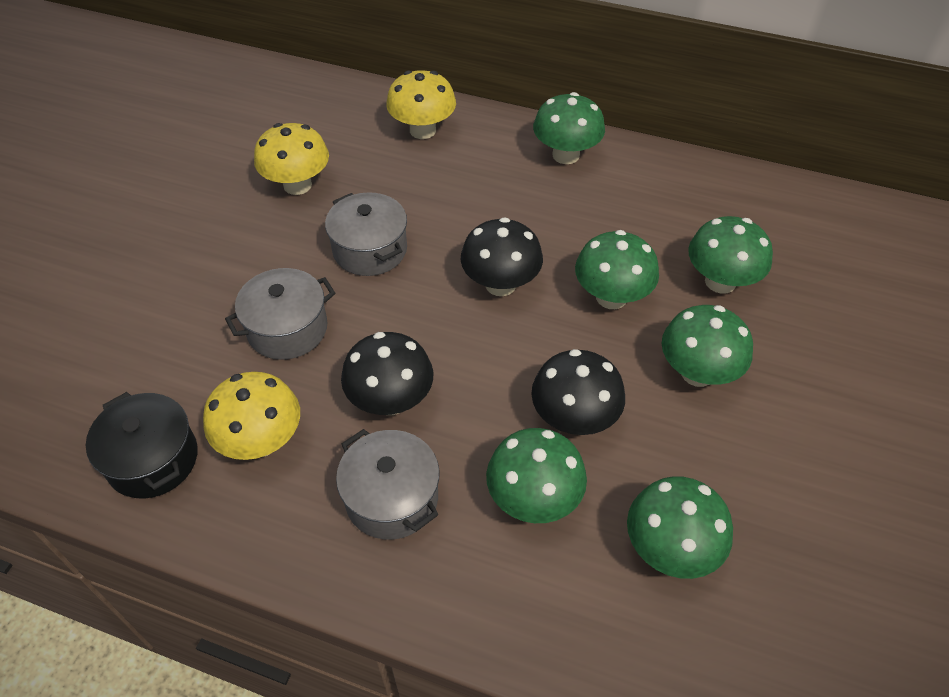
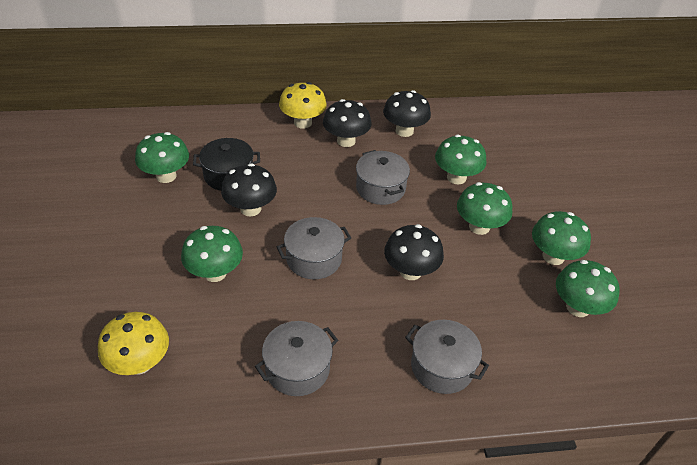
black mushroom: [341,332,433,415] [461,217,543,296] [531,349,625,435] = 3 -> [221,163,277,217] [323,99,371,147] [383,90,431,137] [384,224,444,280] = 4
grey pot: [225,268,335,360] [325,192,407,276] [336,429,439,540] = 3 -> [255,321,338,396] [277,217,351,279] [356,150,410,205] [405,320,489,394] = 4
yellow mushroom: [203,372,300,460] [254,123,329,195] [386,70,456,139] = 3 -> [98,312,169,375] [279,82,327,129] = 2

